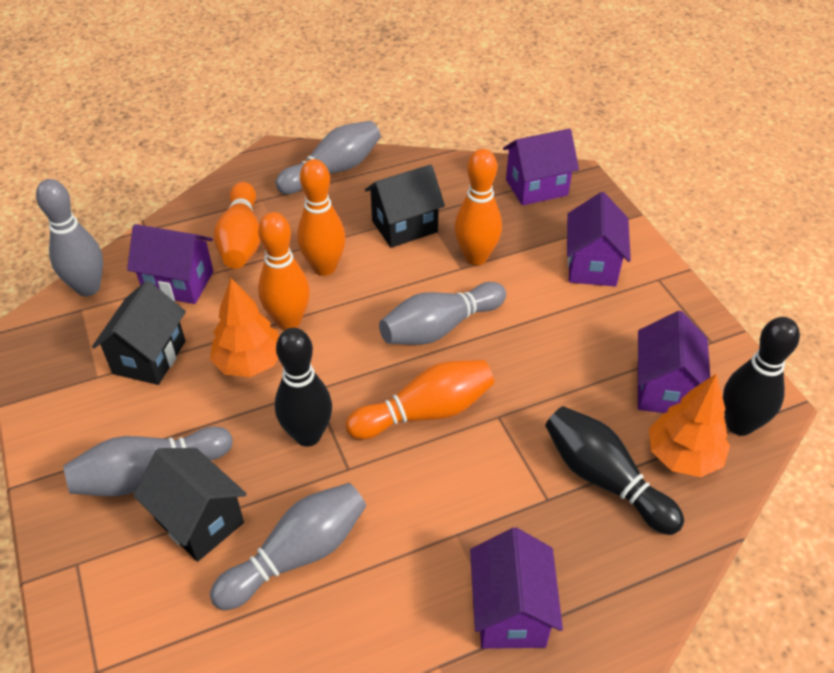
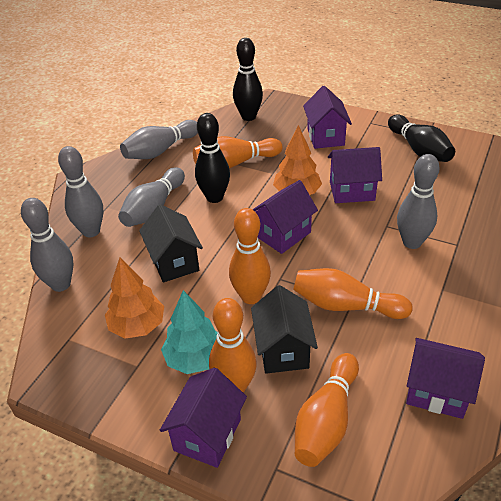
black house: [92,281,186,385] [134,448,247,562] [365,164,445,248] = 3 -> [139,204,203,282] [251,285,318,374] = 2
turquoise tree: none = 0 -> [161,290,218,374] = 1

